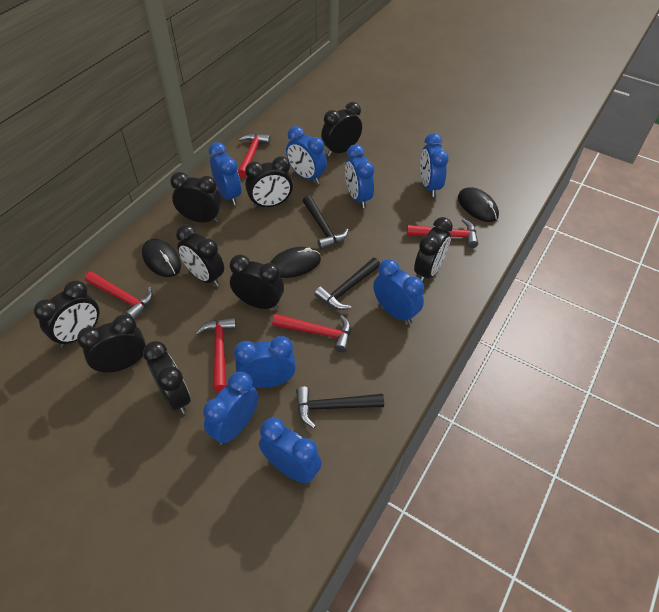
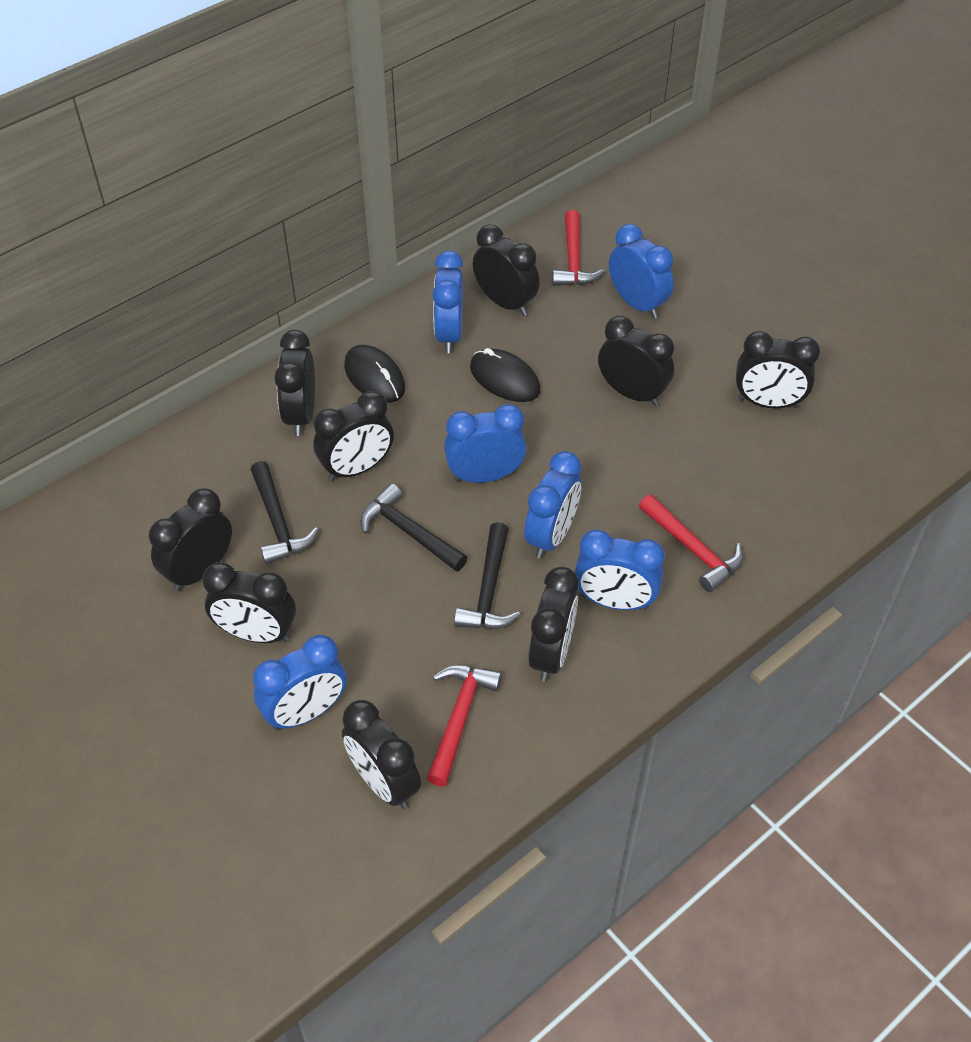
black mouse: [142,239,181,277] [270,247,321,278] [458,187,499,222] = 3 -> [344,345,405,403] [470,348,541,402] = 2
blue clock: [203,372,258,445] [209,142,241,205] [234,336,296,388] [259,418,322,483] [286,126,327,184] [345,144,374,208] [373,259,424,324] [420,133,449,197] = 8 -> [253,635,347,730] [432,251,464,353] [444,404,527,483] [524,451,582,559] [574,530,664,610] [609,224,674,318] = 6
red hammer: [85,271,153,320] [195,317,236,391] [238,133,271,178] [272,314,351,352] [407,219,478,248] = 5 -> [427,665,502,786] [553,210,605,286] [639,494,743,592] = 3

